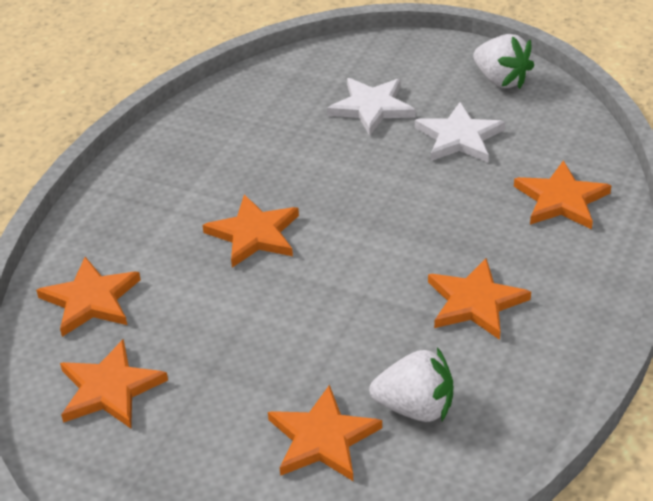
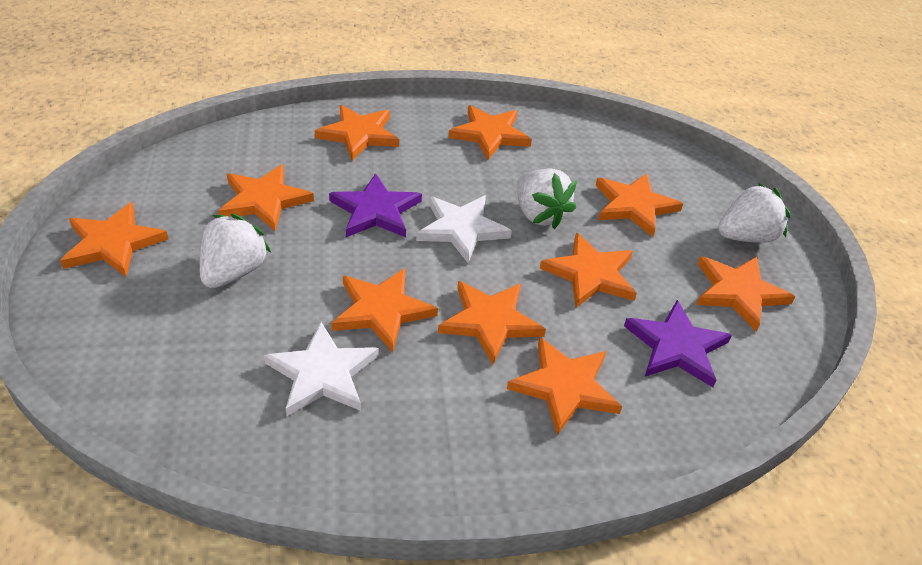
orange star: [36,257,141,337] [60,339,168,428] [203,195,299,267] [268,385,382,481] [428,258,531,340] [514,160,612,229] = 6 -> [60,202,168,277] [218,164,314,231] [315,105,399,160] [331,268,438,352] [438,281,546,364] [448,105,532,160] [507,337,622,435] [540,233,637,308] [595,173,683,237] [696,256,795,331] = 10
purple star: none = 0 -> [329,173,422,237] [624,300,732,387] = 2
white strawberry: [369,347,453,422] [473,34,534,89] = 2 -> [200,214,271,288] [516,168,577,229] [718,183,790,243] = 3

